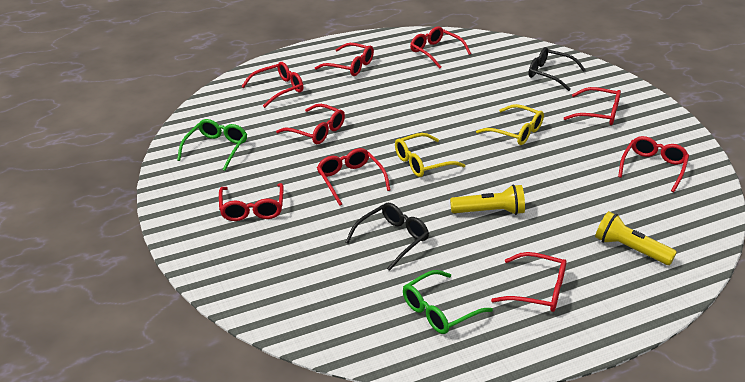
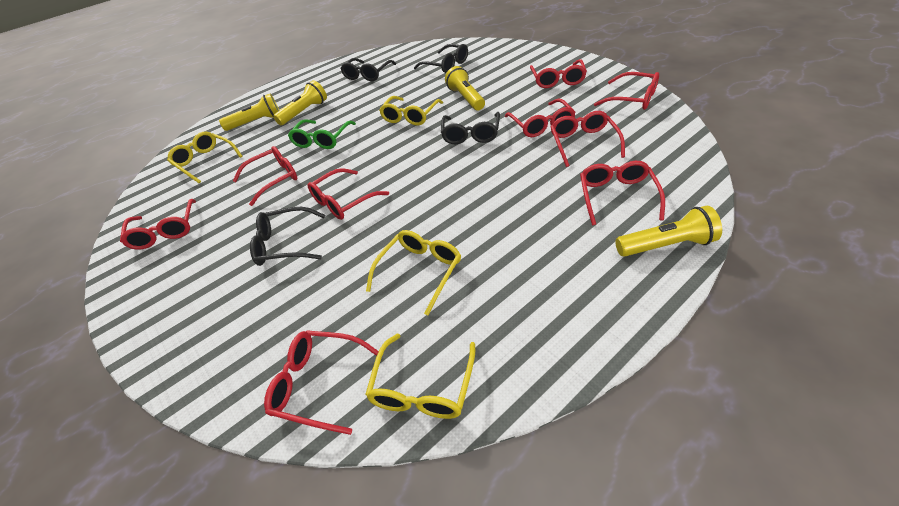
black glasses: [345,203,429,271] [529,47,585,91] = 2 -> [250,207,325,266] [340,58,396,81] [414,44,468,73] [441,112,500,144] = 4
green glasses: [177,119,247,171] [403,270,493,334] = 2 -> [288,119,356,149] = 1
yellow flashlight: [450,184,525,215] [595,211,677,265] = 2 -> [219,94,279,131] [273,80,327,125] [445,66,485,110] [615,205,722,257] = 4
yellow glasses: [395,133,465,177] [476,104,544,145] = 2 -> [167,132,242,184] [365,334,475,419] [366,230,461,315] [379,96,443,125] = 4

